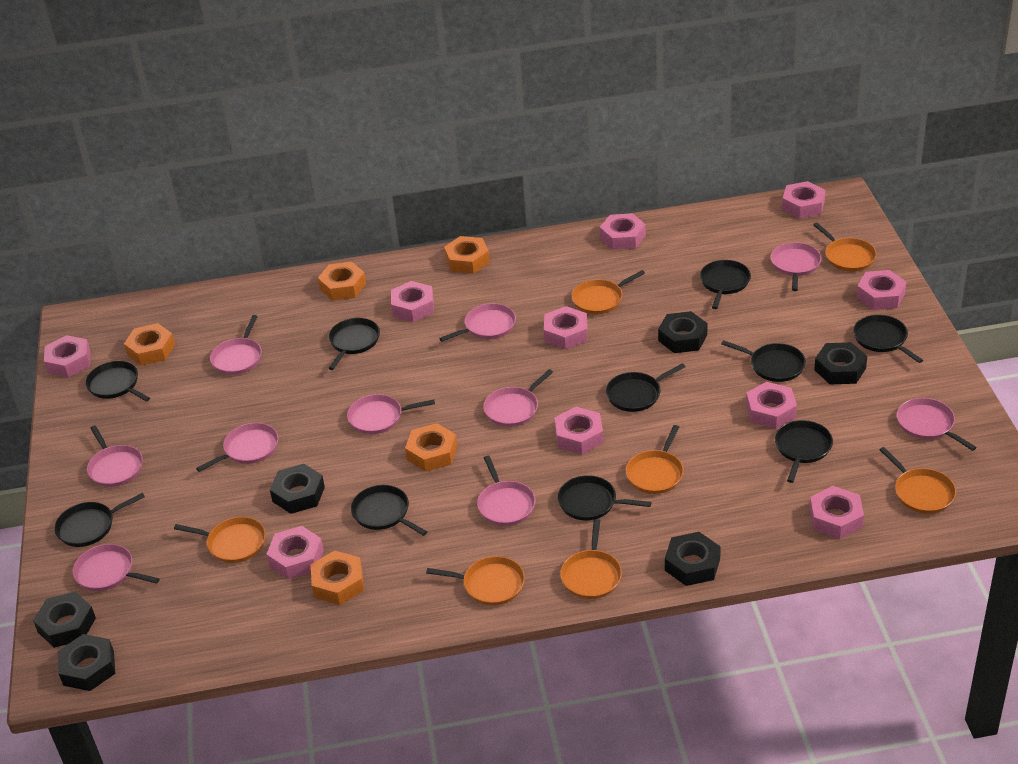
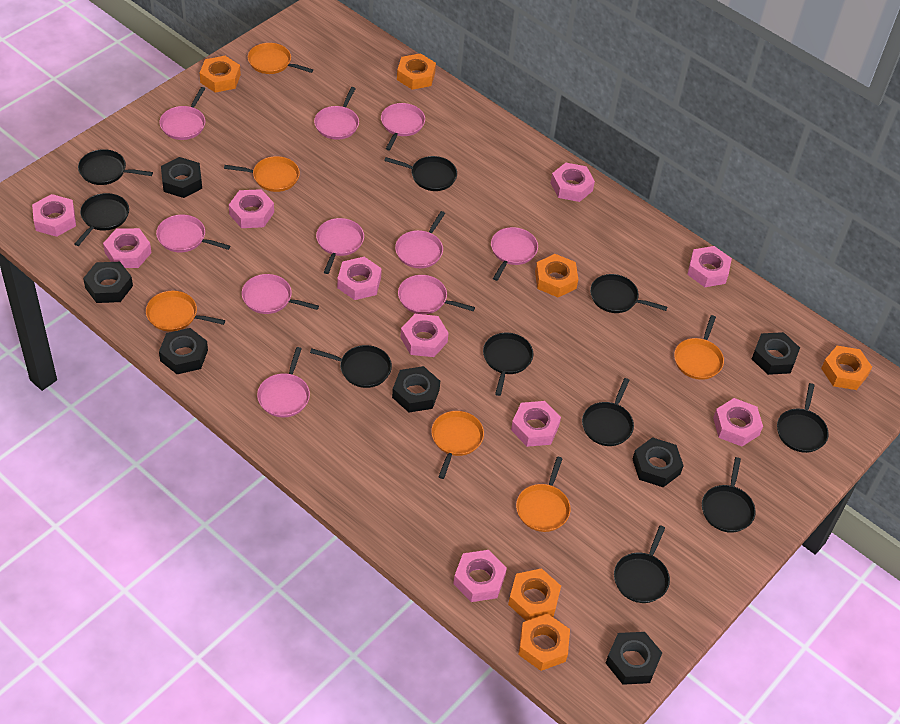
black nut: [33,592,96,648] [58,634,115,691] [270,464,325,514] [658,311,707,353] [665,532,721,586] [814,342,867,385] = 6 -> [83,262,133,303] [159,328,208,374] [161,157,202,198] [392,366,440,413] [606,632,662,685] [633,437,684,487] [752,332,800,375] = 7
orange nut: [124,323,175,366] [311,551,364,605] [318,262,366,301] [405,423,457,472] [444,236,490,274] = 5 -> [200,56,241,93] [397,53,436,90] [508,568,561,621] [518,614,570,671] [535,254,578,297] [821,346,872,390] = 6
orange pan: [174,517,266,563] [426,556,525,605] [560,519,622,599] [572,270,645,314] [626,425,684,494] [813,222,877,271] [880,447,956,514] = 7 -> [146,291,225,332] [224,156,300,192] [248,43,313,74] [431,411,484,479] [516,457,571,532] [674,315,724,380] = 6

